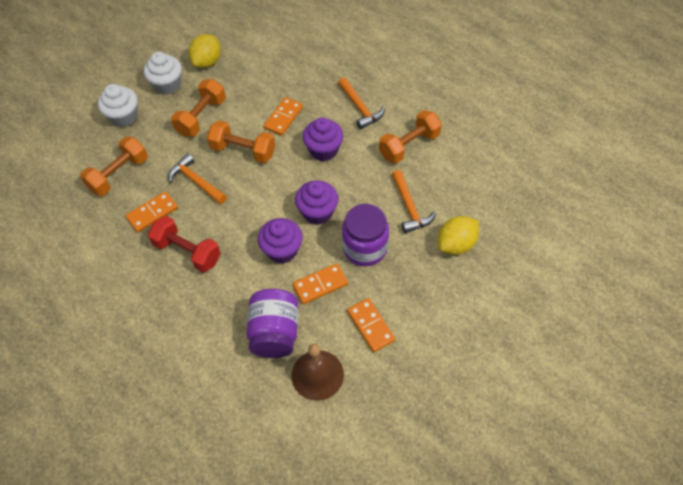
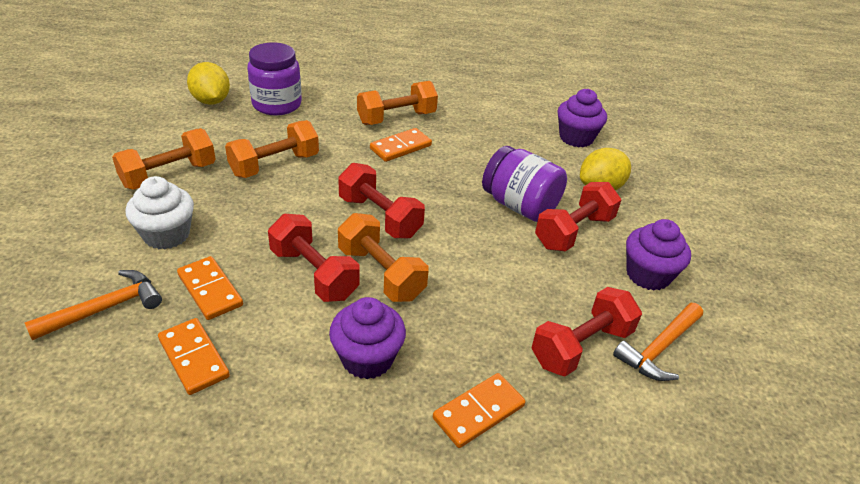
brown bell: [291,344,344,401] = 1 -> none = 0
orange hammer: [168,153,227,204] [338,77,385,129] [392,170,436,233] = 3 -> [25,270,162,340] [613,303,703,381] = 2
red dumbbell: [148,216,221,273] = 1 -> [268,214,359,302] [338,163,425,238] [531,287,642,377] [535,182,621,251] = 4
white cupcake: [98,84,138,127] [144,52,182,94] = 2 -> [126,176,194,249] = 1

